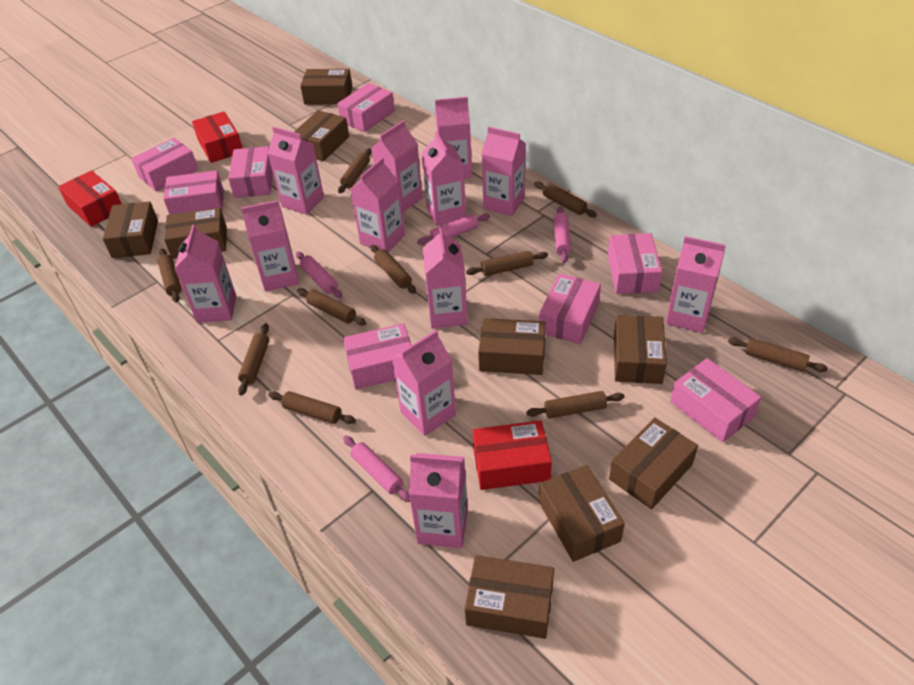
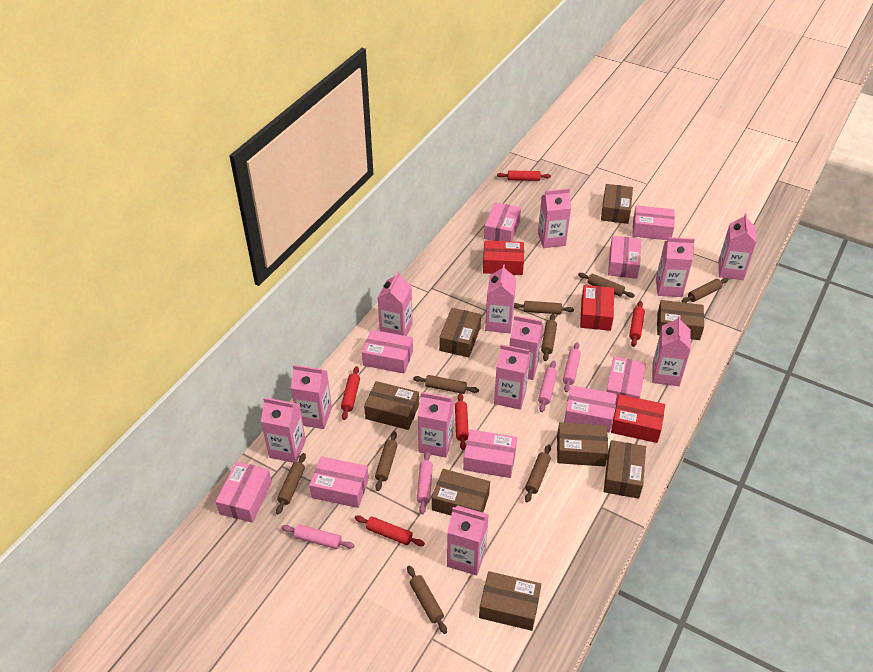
brown box: [103,201,158,258] [164,208,227,259] [294,110,349,161] [300,69,352,104] [465,555,554,639] [478,318,546,375] [539,465,625,562] [609,418,698,509] [614,315,667,384] = 9 -> [364,381,419,430] [432,469,490,515] [439,308,481,357] [479,571,541,631] [557,422,608,467] [601,184,633,224] [604,440,646,499] [657,300,704,340] = 8
brown rolling pin: [157,249,181,303] [238,323,269,396] [268,391,356,424] [297,288,366,325] [338,148,372,193] [370,245,416,294] [466,251,548,276] [526,391,624,419] [534,182,597,217] [728,338,828,372] = 10 -> [276,453,306,515] [375,431,397,491] [407,566,447,634] [413,375,479,394] [514,301,574,314] [525,444,551,503] [541,314,557,361] [578,273,635,298] [681,278,728,303] = 9
pink box: [131,138,198,191] [163,170,224,215] [228,146,273,198] [337,83,395,132] [343,323,411,389] [539,274,601,344] [608,233,662,294] [670,358,762,442] = 8 -> [216,462,272,523] [309,456,369,508] [362,330,413,374] [463,429,517,478] [484,202,521,241] [564,385,617,433] [606,356,646,405] [608,236,641,279] [632,205,675,240] = 9
red rolling pin: none = 0 -> [341,366,360,420] [355,515,425,546] [455,393,469,450] [497,170,551,181] [629,301,645,347] = 5

